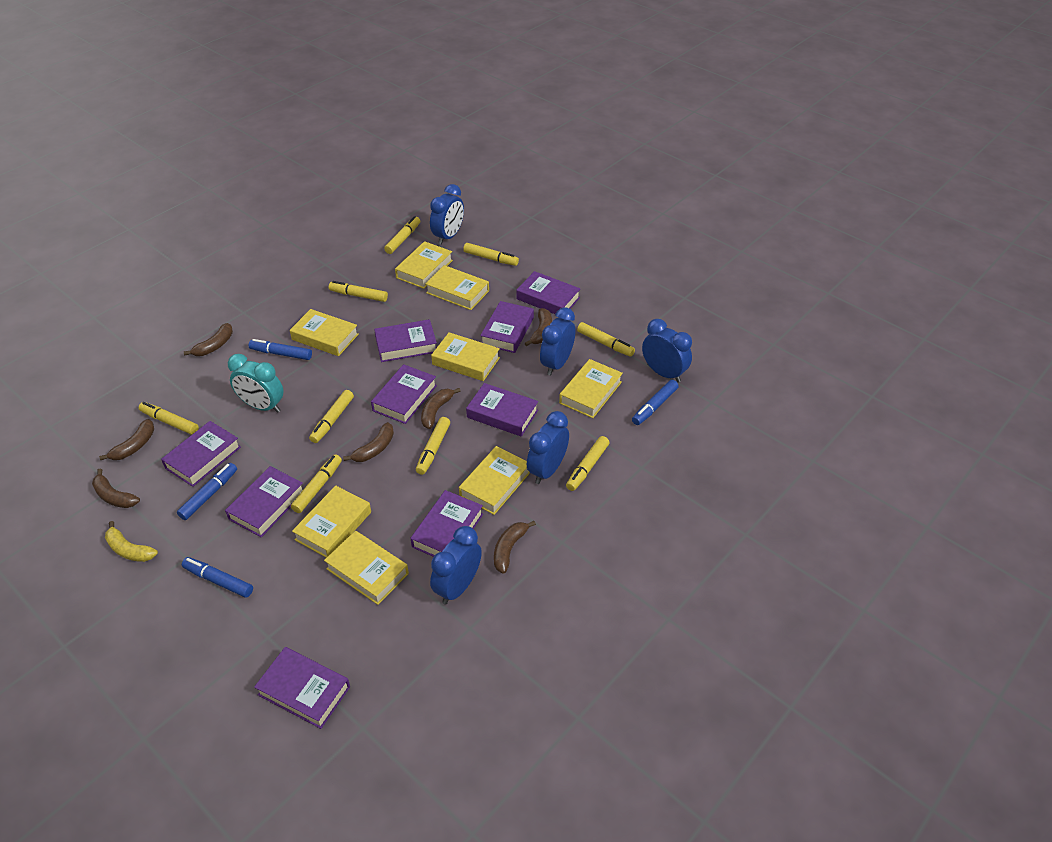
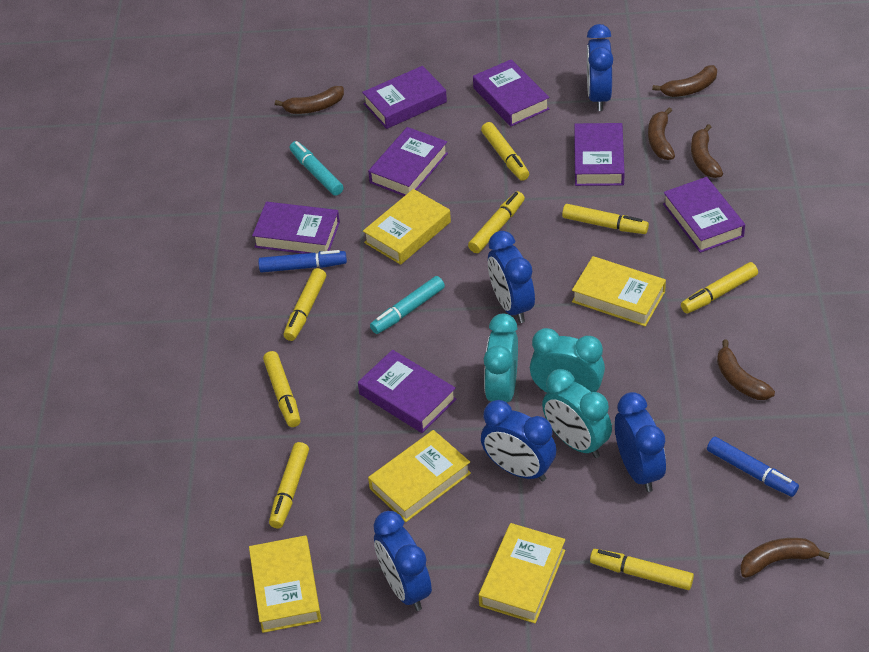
blue marker: [177,463,237,520] [182,557,253,598] [249,339,312,360] [632,380,679,425] = 4 -> [258,250,347,273] [707,437,799,497] = 2
brown banana: [92,468,140,508] [99,419,154,460] [184,323,233,356] [343,422,394,462] [421,388,461,429] [494,521,536,574] [525,308,552,346] = 7 -> [275,86,344,114] [648,107,675,160] [652,65,717,97] [691,124,723,178] [717,339,775,400] [740,538,830,578] = 6
purple book: [161,421,241,487] [225,466,303,537] [254,647,350,729] [371,364,437,424] [374,319,437,362] [410,490,483,557] [466,383,538,437] [480,301,534,353] [516,271,580,314] = 9 -> [252,202,340,254] [358,350,456,433] [362,66,447,129] [368,127,448,196] [473,59,549,126] [574,123,625,186] [663,177,745,253] = 7
turquoise clock: [228,354,284,413] = 1 -> [484,314,518,402] [530,328,605,393] [542,369,612,458] = 3
turquoise marker: none = 0 -> [290,141,344,196] [370,276,445,334] = 2
yellow banana: [105,521,158,562] = 1 -> none = 0
yellow book: [290,309,359,356] [292,485,371,558] [324,531,409,605] [395,241,453,289] [425,265,489,310] [431,332,500,381] [459,446,530,515] [559,359,623,418] = 8 -> [249,535,321,633] [363,189,451,265] [368,430,471,522] [479,523,565,623] [572,256,666,327] = 5
yellow marker: [139,402,199,435] [291,454,342,513] [309,390,354,443] [329,281,388,302] [384,216,420,254] [416,417,450,475] [463,243,519,266] [566,436,609,491] [577,322,635,357] = 9 -> [263,351,301,427] [269,442,309,528] [283,268,326,341] [468,191,525,253] [481,122,529,181] [562,204,649,234] [590,549,694,590] [681,262,758,314] = 8

